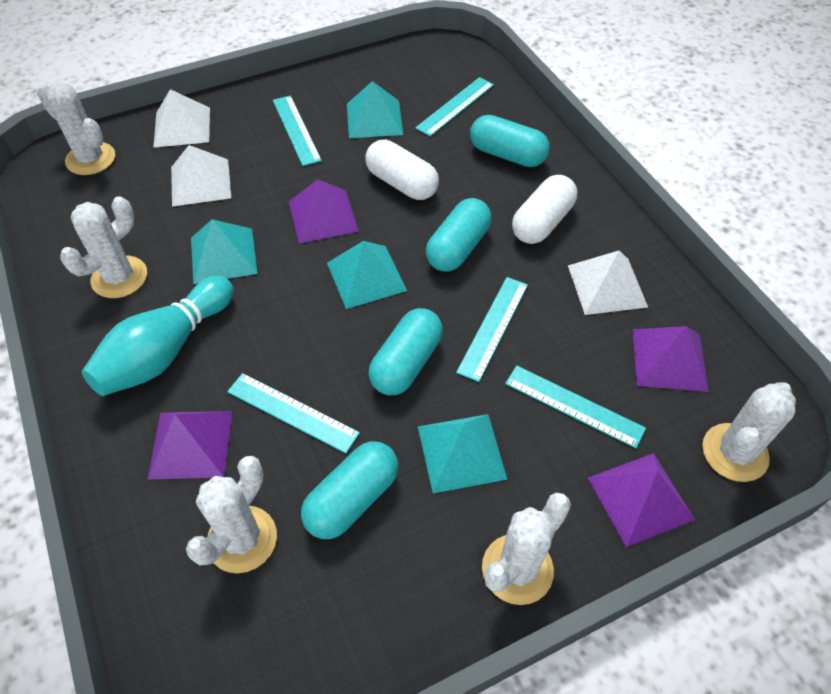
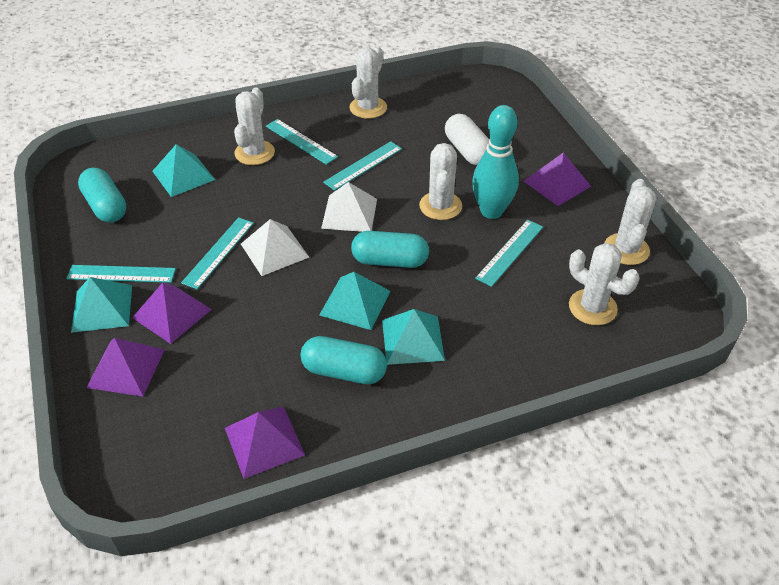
turquoise capsule: [301,441,398,539] [368,308,443,396] [426,198,491,272] [470,115,550,167] = 4 -> [78,168,126,222] [301,336,387,384] [351,231,429,268] = 3
white capsule: [365,140,439,200] [512,175,577,244] = 2 -> [445,114,489,165] = 1
white pyramid: [153,89,210,148] [171,145,231,207] [568,251,648,315] = 3 -> [241,219,309,276] [321,182,377,232] = 2

